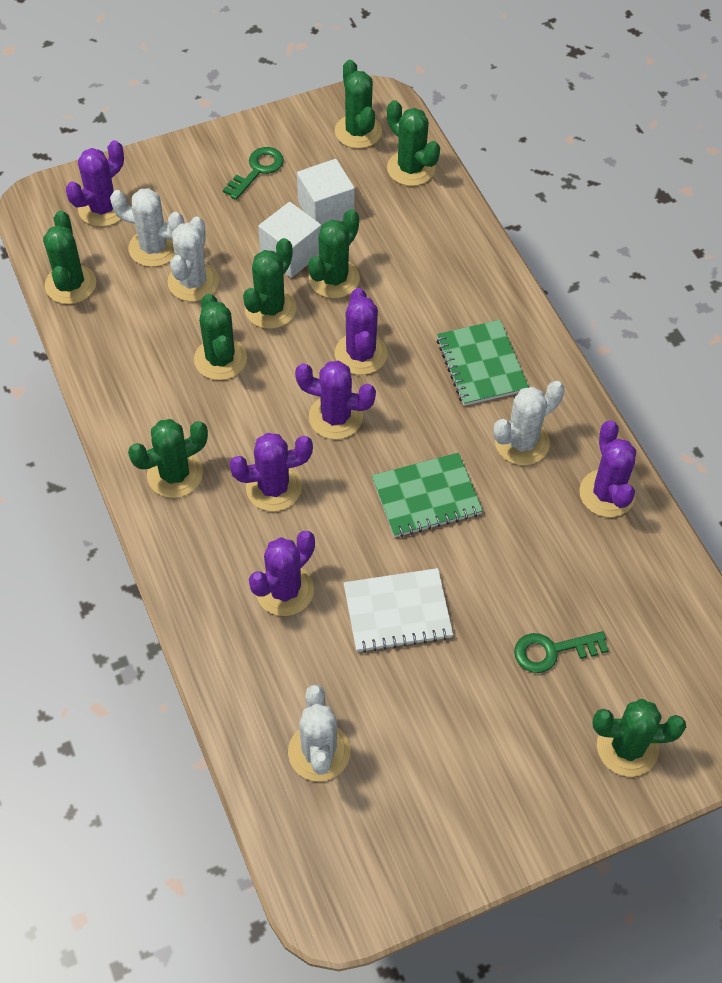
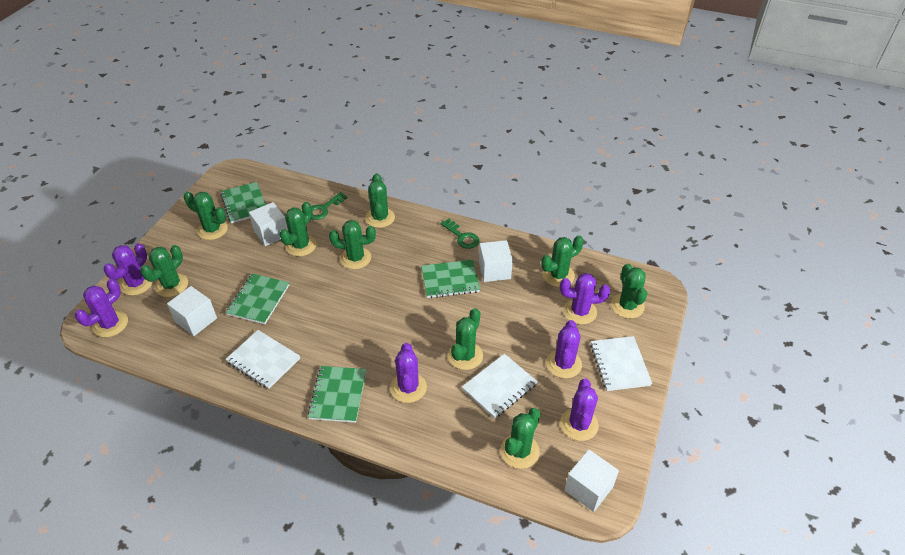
green cactus: [43,211,96,304] [128,419,208,498] [194,294,247,380] [243,238,296,329] [308,209,360,298] [335,60,382,149] [387,100,440,186] [592,699,686,777] = 8 -> [140,245,188,297] [184,192,228,240] [279,202,316,256] [329,220,376,269] [365,173,395,228] [448,308,483,370] [500,408,540,469] [541,235,584,287] [611,264,647,318] = 9
green notebook: [372,452,483,537] [437,320,529,406] = 2 -> [220,182,266,223] [226,273,289,324] [308,366,366,423] [421,260,480,298] = 4
white cactus: [110,188,184,267] [167,217,219,302] [288,685,350,781] [493,381,564,465] = 4 -> none = 0
white cube: [258,202,321,278] [297,159,355,226] = 2 -> [167,286,217,336] [249,202,288,246] [479,240,513,282] [564,449,619,512] = 4
white notebook: [344,568,453,653] = 1 -> [226,330,300,389] [462,354,538,418] [590,336,652,391] = 3

